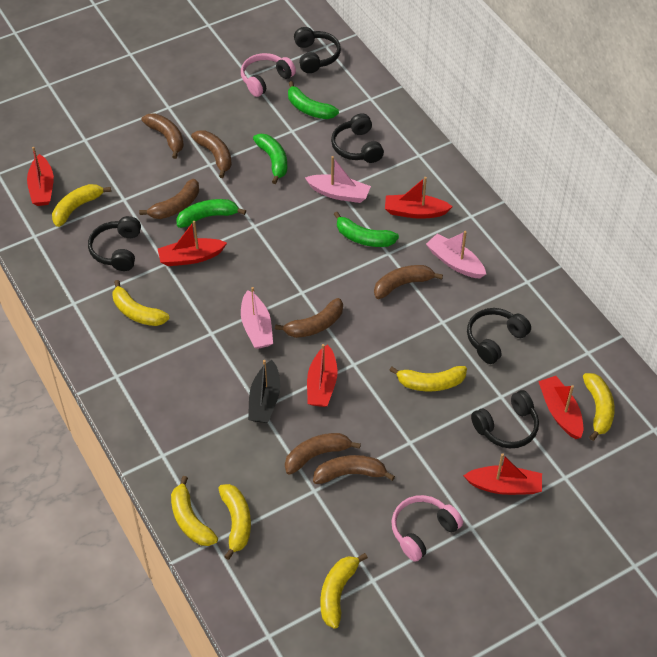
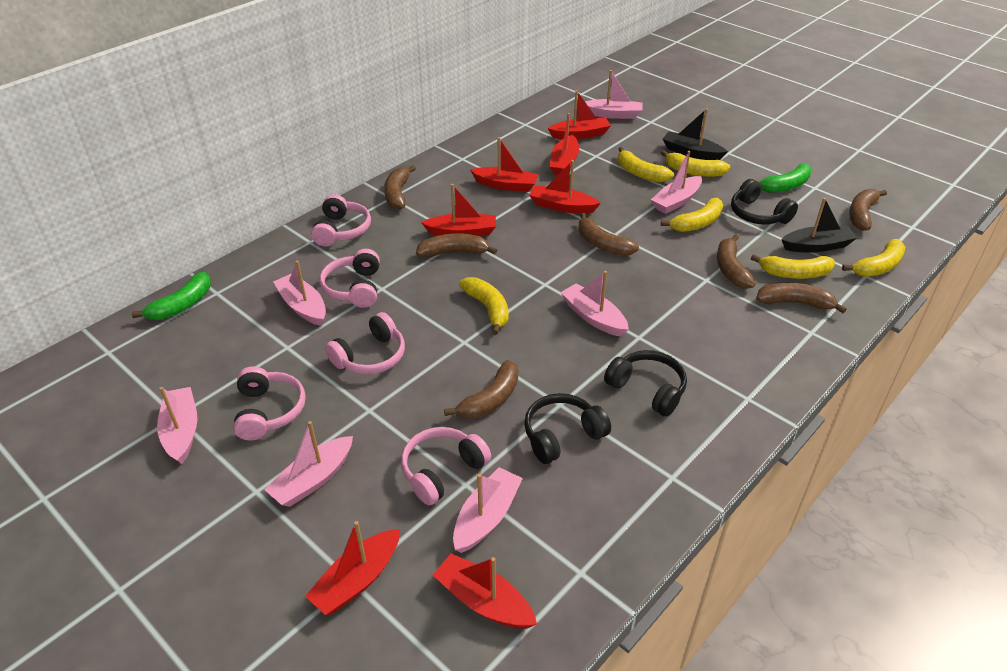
black boat: [248,360,280,423] = 1 -> [663,108,728,160] [781,198,858,253] = 2
black headphones: [88,216,141,271] [294,27,341,73] [331,113,384,163] [467,308,531,364] [471,390,539,448] = 5 -> [524,393,611,464] [604,350,687,417] [731,179,798,224] = 3
green banana: [177,199,246,228] [253,134,287,184] [288,81,339,119] [334,212,399,247] = 4 -> [132,272,211,320] [756,163,812,193] = 2
pink boat: [241,287,273,349] [305,156,371,203] [426,231,486,279] = 3 -> [157,387,197,464] [265,421,353,507] [273,260,326,326] [453,467,523,553] [561,271,629,337] [585,70,642,119] [651,151,702,214] = 7
pink headphones: [241,53,296,97] [391,495,463,562] = 2 -> [233,366,306,441] [311,194,371,247] [320,249,380,308] [325,312,405,374] [401,427,491,505] = 5
red boat: [27,147,54,206] [158,221,227,266] [307,344,337,407] [385,177,453,219] [463,453,542,495] [538,376,583,439] = 6 -> [305,521,400,615] [421,184,496,236] [433,554,537,629] [470,137,539,192] [529,160,601,214] [547,90,611,139] [550,113,579,175] = 7
yellow banana: [52,184,111,227] [113,280,169,326] [171,476,218,546] [218,484,251,560] [320,553,368,629] [389,366,467,391] [583,373,615,441] = 7 -> [459,277,509,335] [618,147,674,182] [661,150,730,177] [661,198,723,232] [751,254,835,279] [842,239,905,277] = 6

